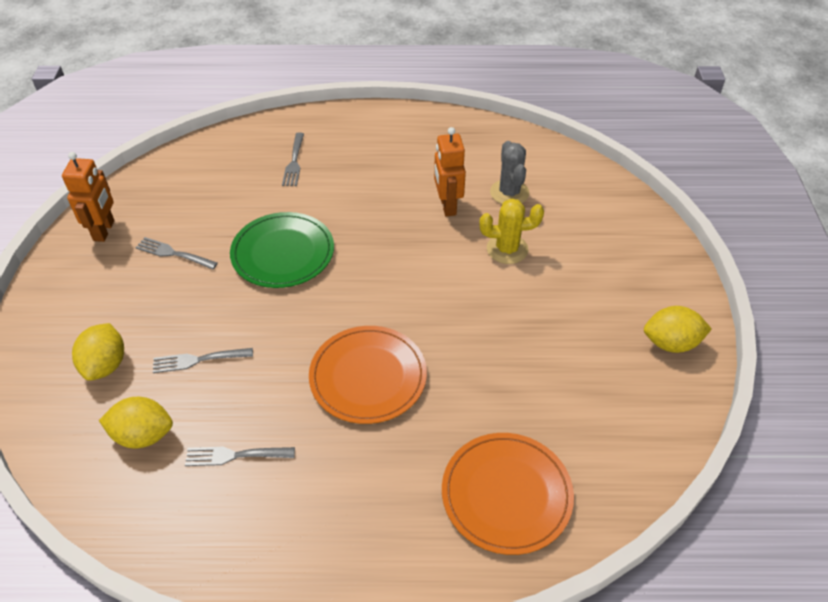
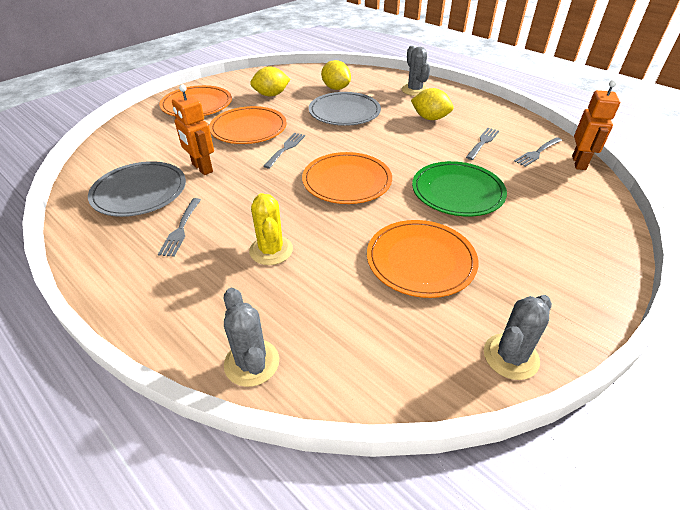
grey cactus: [490,141,529,204] = 1 -> [224,288,279,387] [401,46,430,96] [484,295,552,380] = 3
grey plate: none = 0 -> [88,161,186,217] [309,92,381,126] = 2
orange plate: [309,326,427,424] [442,433,574,555] = 2 -> [159,85,232,116] [209,106,287,144] [302,152,392,204] [367,220,478,298] = 4

